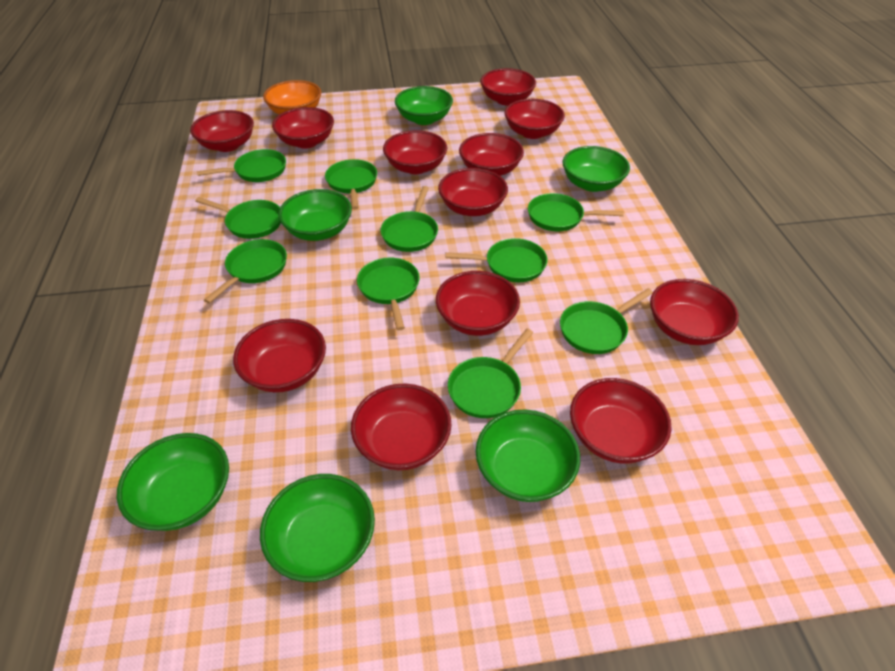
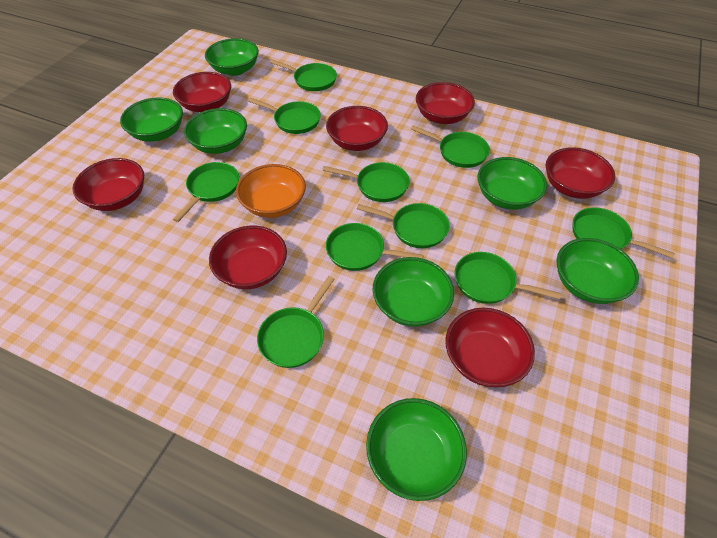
green bowl: [117,433,229,531] [260,474,375,582] [278,189,352,241] [395,86,453,125] [476,410,580,502] [562,146,630,192] = 6 -> [120,97,183,142] [184,108,247,154] [205,38,259,76] [366,398,467,501] [373,257,454,327] [478,157,547,210] [557,238,639,304] = 7
red bowl: [190,110,254,152] [233,319,326,392] [272,107,334,148] [351,384,451,470] [383,130,447,174] [436,271,520,336] [438,168,508,216] [459,133,524,176] [480,68,536,105] [504,99,565,139] [570,378,672,464] [650,279,739,345] = 12 -> [72,158,144,211] [173,72,231,112] [209,226,287,289] [326,106,388,151] [416,82,475,124] [446,308,535,387] [546,147,615,199] = 7

